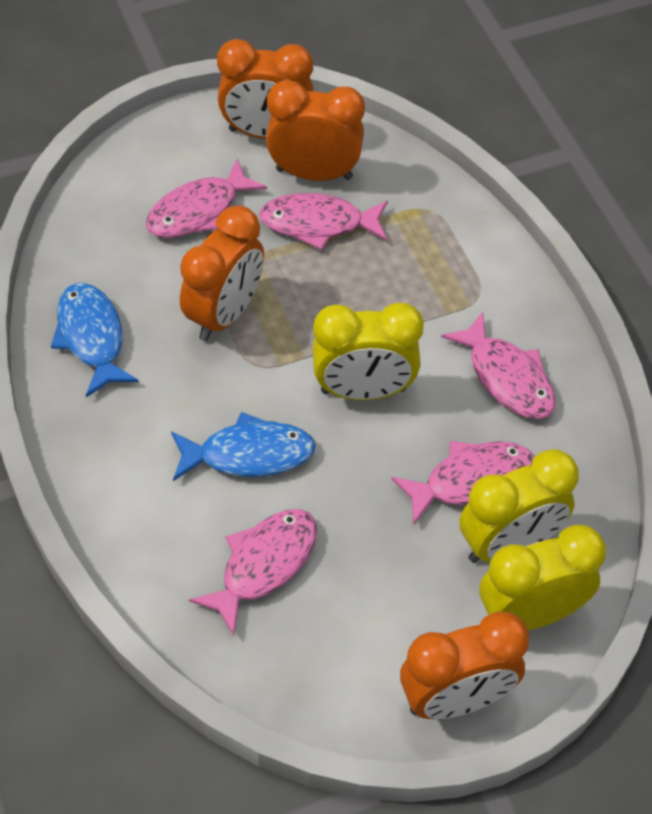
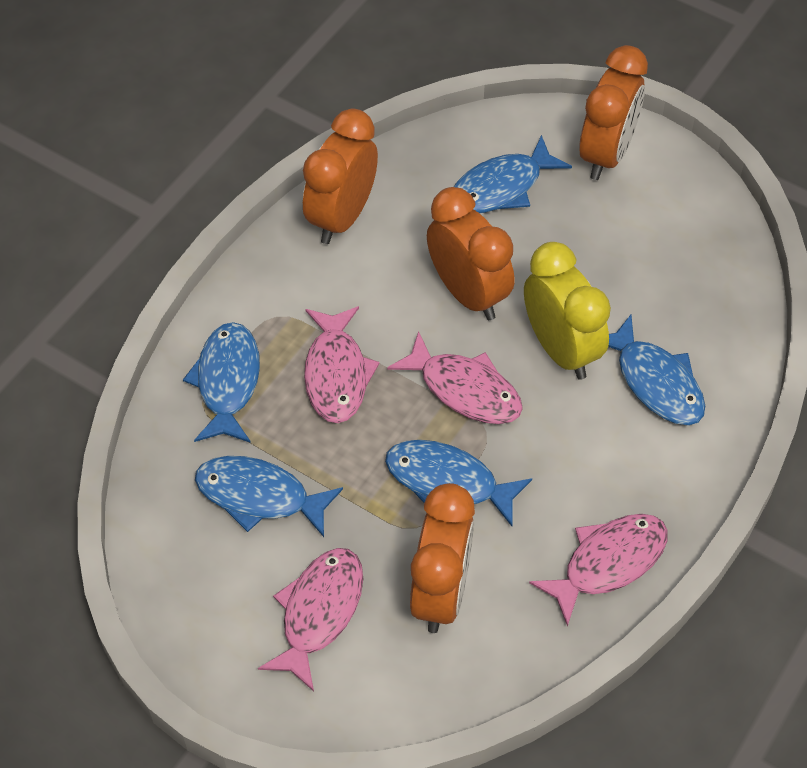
blue fish: [51,283,139,397] [171,412,315,481] = 2 -> [183,322,260,443] [195,456,343,537] [385,440,532,526] [454,135,572,213] [608,315,705,425] = 5
pink fish: [146,159,267,238] [189,509,317,636] [259,193,388,250] [391,441,535,525] [441,312,556,419] = 5 -> [258,548,363,691] [304,306,380,423] [387,331,523,424] [529,514,668,627] = 4
yellow clock: [312,303,424,400] [459,449,579,563] [480,525,606,630] = 3 -> [524,242,611,380] = 1

